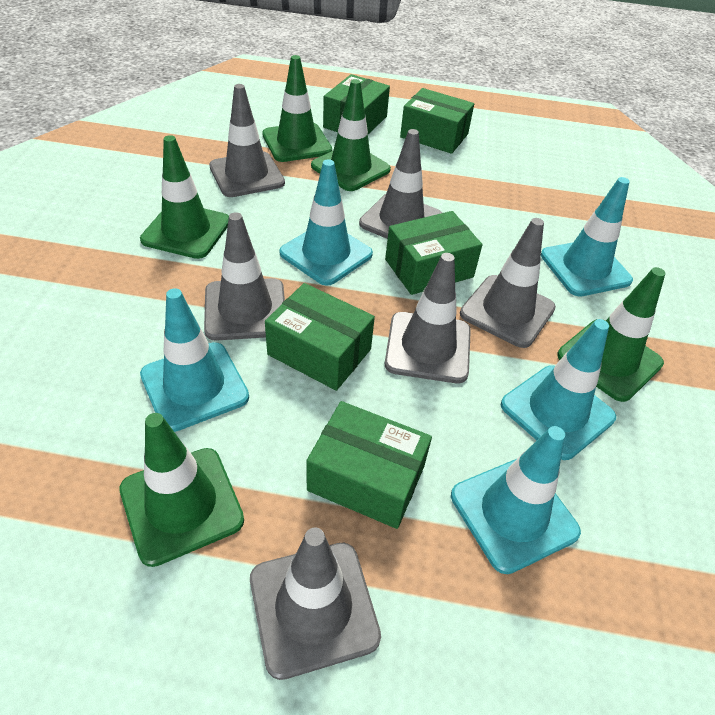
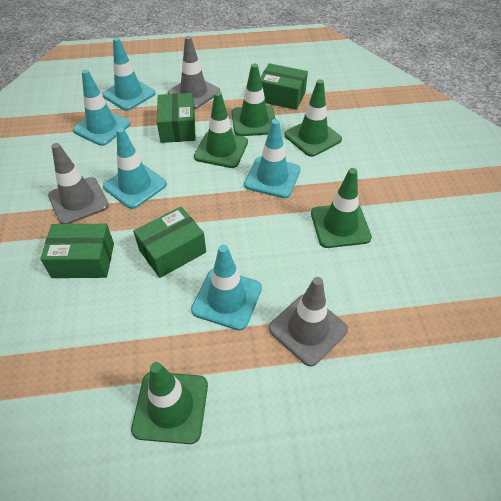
green box: [265,283,375,391] [306,401,432,529] [323,74,390,134] [385,211,482,295] [400,88,474,154] = 5 -> [40,224,114,278] [133,207,206,278] [157,93,196,143] [260,63,308,110] = 4
grey traffic cone: [204,212,285,341] [209,84,285,197] [250,528,381,680] [359,129,442,239] [385,253,471,383] [460,218,556,348] = 6 -> [48,143,109,224] [168,36,220,109] [269,277,348,367] = 3

